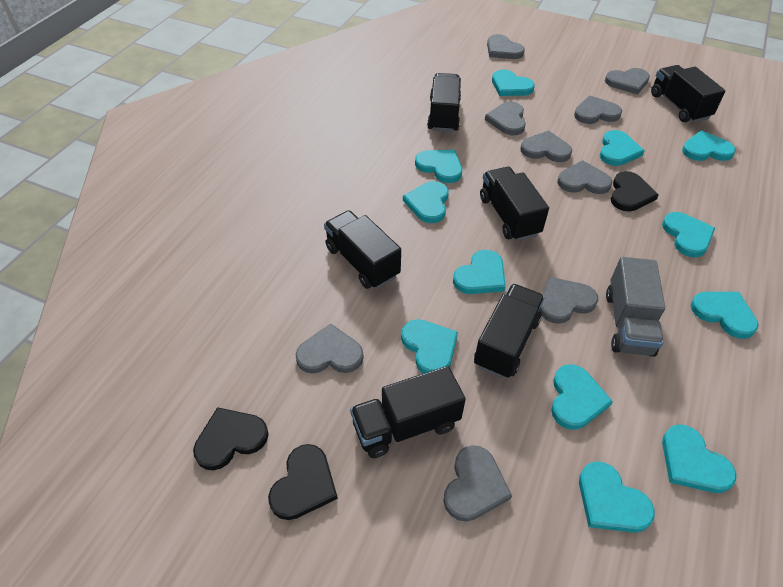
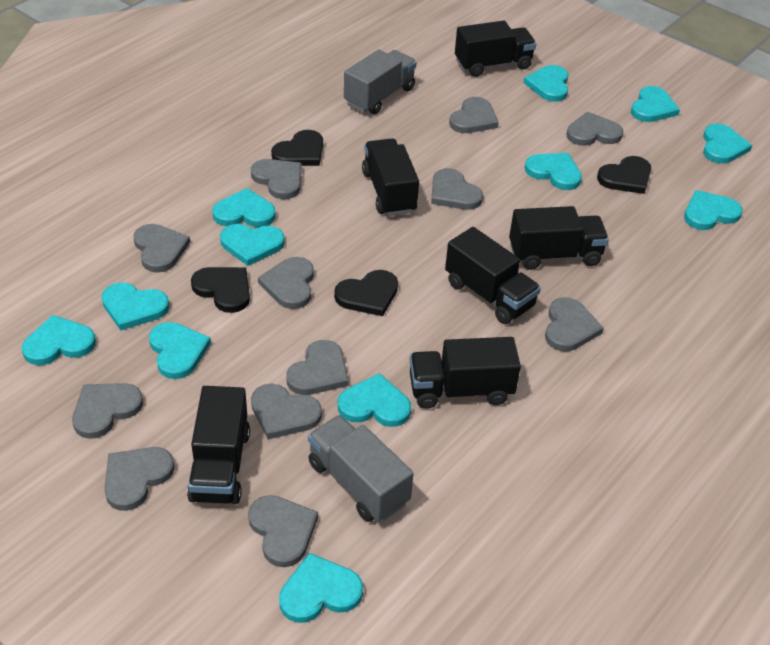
black heart: [193,407,269,470] [268,444,338,520] [611,171,659,212] = 3 -> [191,267,250,313] [271,130,323,166] [334,270,398,316] [597,156,651,194] = 4
grey heart: [295,324,364,374] [443,445,512,522] [485,102,526,135] [487,34,525,59] [520,130,572,162] [540,277,598,324] [557,160,612,194] [574,96,622,124] [605,68,650,94] = 9 -> [72,383,143,439] [104,447,175,511] [134,224,190,273] [248,495,318,567] [251,159,302,199] [251,384,322,439] [258,257,314,309] [286,340,349,395] [431,168,483,210] [449,97,499,133] [545,297,604,352] [567,112,623,146] = 12
grey truck: [606,257,665,357] = 1 -> [308,415,413,522] [344,49,416,114] = 2

